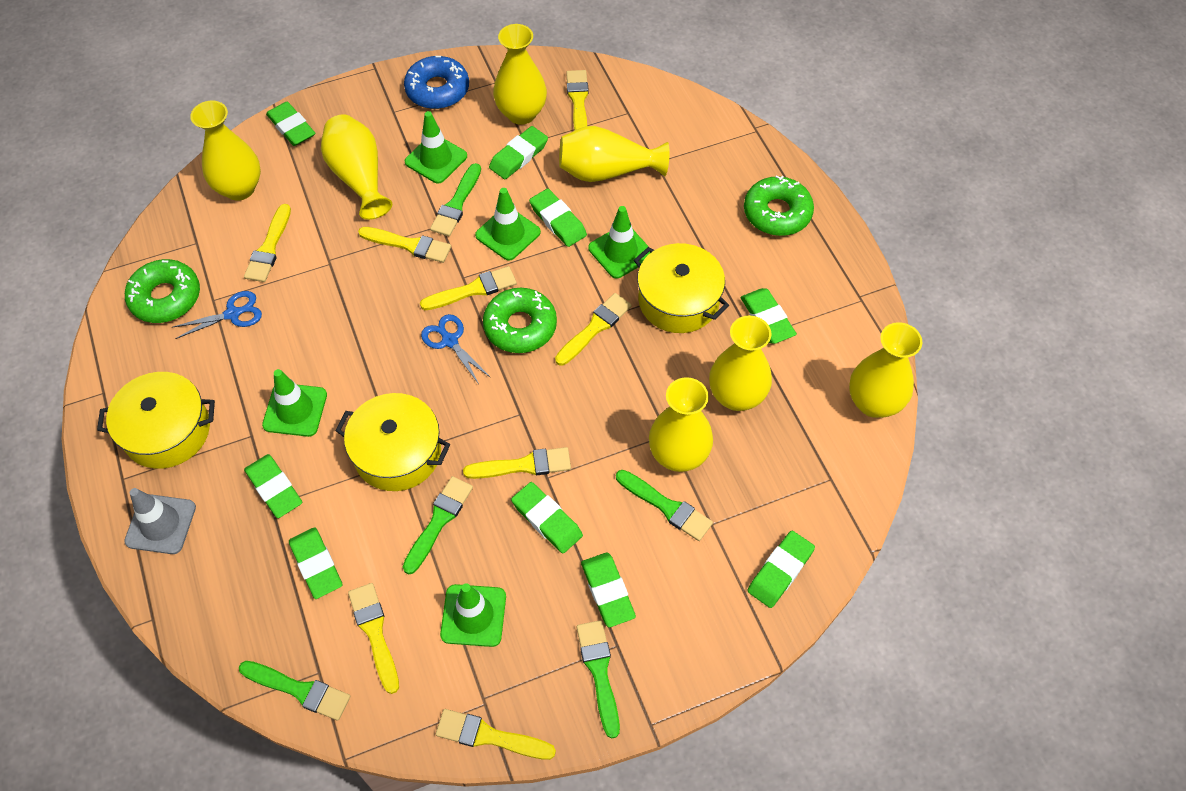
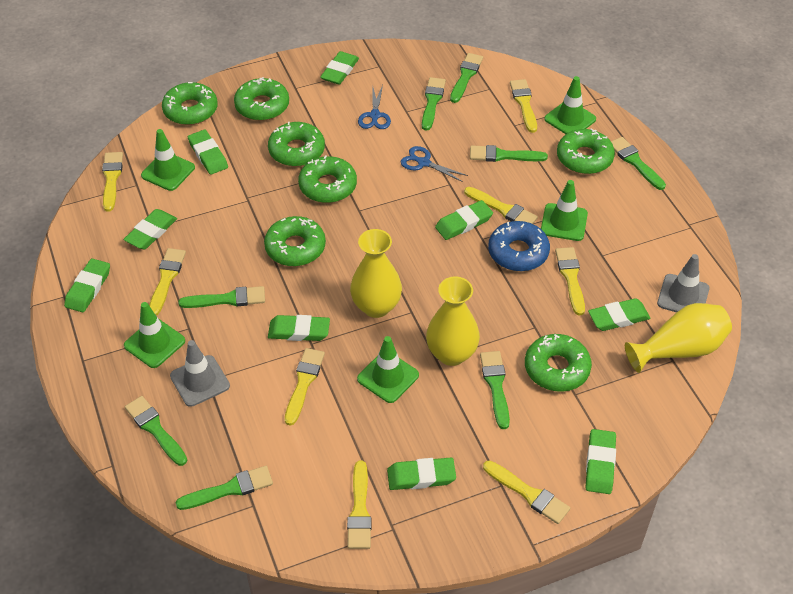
green brush: [239,661,350,721] [403,476,473,574] [430,163,481,236] [577,620,620,739] [616,470,713,541] = 5 -> [125,396,187,466] [176,466,273,510] [178,286,265,308] [422,77,446,131] [450,53,483,103] [470,145,548,162] [480,351,510,429] [611,137,666,190] = 8
green donut: [125,259,200,323] [483,288,557,353] [744,175,814,236] = 3 -> [162,82,218,125] [234,77,289,121] [264,216,326,266] [268,122,325,167] [298,155,357,203] [525,334,592,392] [557,128,615,174] = 7
grey traffic cone: [124,488,196,554] = 1 -> [170,340,230,407] [657,254,709,312] = 2
yellow pot: [97,372,215,469] [335,393,450,491] [634,243,729,333] = 3 -> none = 0
yellow vase: [190,101,261,201] [321,114,392,220] [493,24,547,125] [559,126,670,182] [649,377,713,472] [709,316,772,411] [849,322,922,418] = 7 -> [350,229,402,318] [426,277,480,366] [625,303,732,373] = 3

